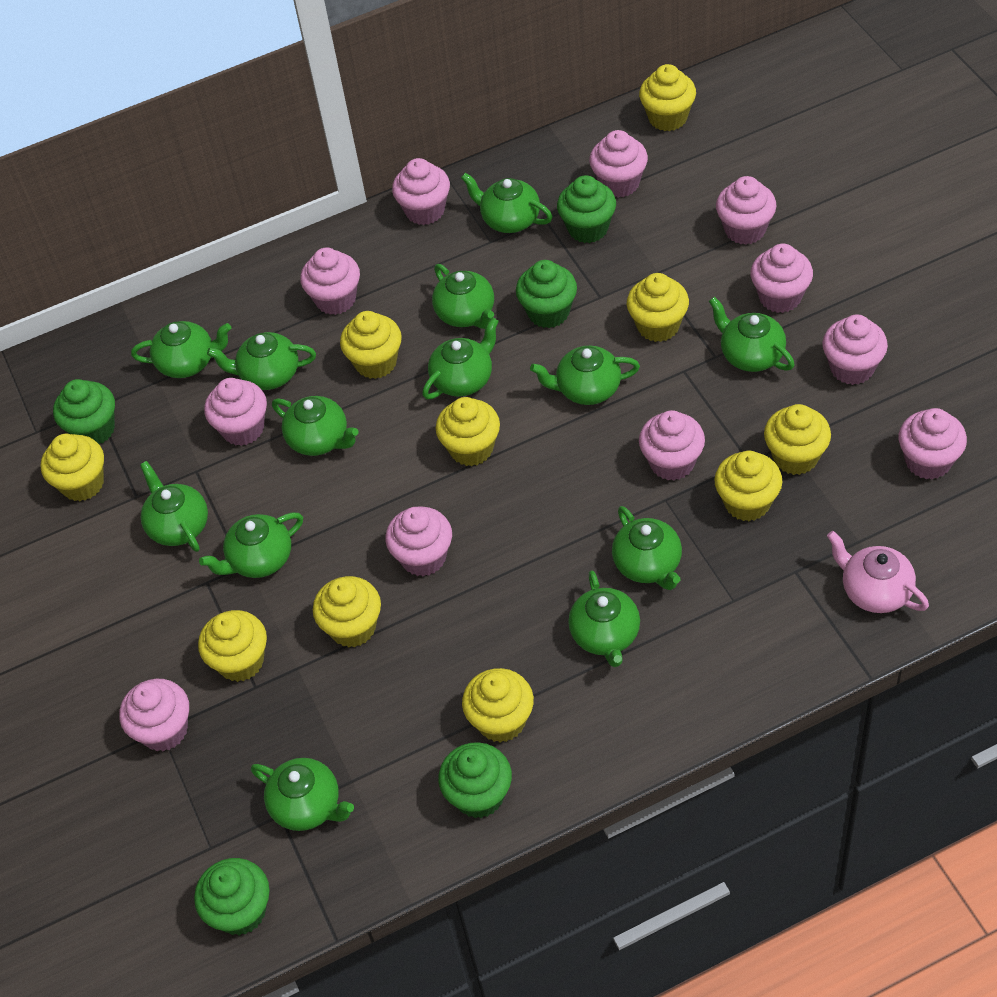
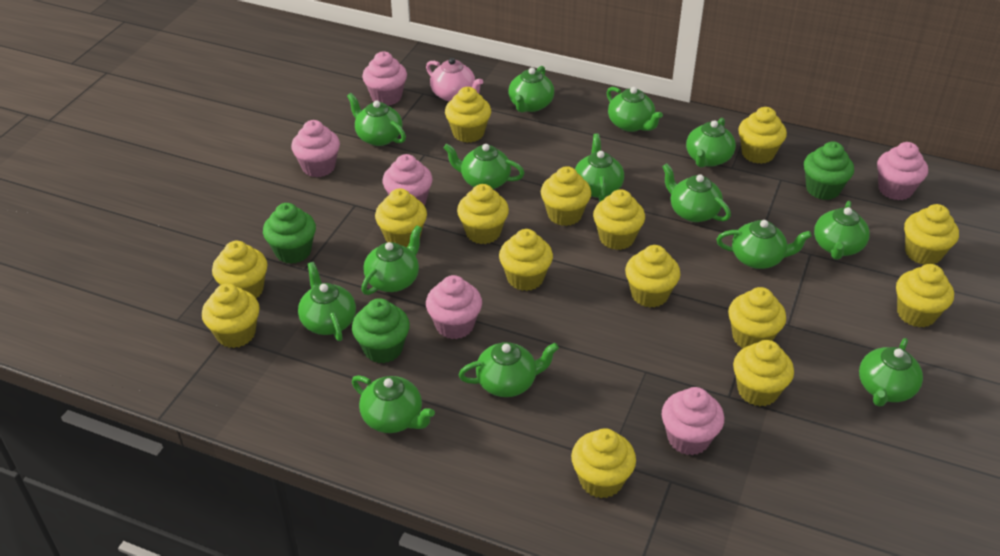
green cupcake: [53,379,115,444] [194,858,270,935] [438,742,512,818] [516,260,577,328] [557,175,616,243] = 5 -> [263,203,316,264] [352,298,410,363] [804,142,854,200] = 3
green teapot: [131,321,231,378] [140,461,208,552] [199,512,303,578] [207,332,316,390] [251,758,354,831] [272,396,358,456] [422,317,499,399] [432,264,494,329] [461,173,552,233] [530,346,640,405] [568,571,640,667] [612,506,682,590] [709,297,795,372] = 13 -> [298,262,356,341] [347,93,406,146] [352,375,435,433] [361,225,422,295] [444,144,524,189] [459,342,559,397] [508,66,554,112] [575,134,624,202] [607,87,663,132] [662,163,731,222] [686,118,736,168] [717,220,812,269] [814,201,870,260] [859,338,923,407] = 14
pink cupcake: [119,679,189,751] [204,378,267,446] [300,248,360,315] [385,507,452,576] [392,158,450,225] [589,130,648,198] [639,410,705,481] [716,176,776,245] [751,244,813,313] [822,314,888,385] [899,408,967,479] = 11 -> [291,120,340,177] [362,51,407,106] [382,154,433,205] [426,275,482,339] [662,387,724,455] [877,142,928,200] = 6
yellow cupcake: [41,434,104,501] [198,610,267,682] [313,576,381,647] [340,311,402,379] [436,397,500,466] [462,668,534,742] [627,273,689,342] [639,64,696,131] [714,451,782,521] [764,404,831,475] = 10 -> [202,284,260,348] [212,241,267,299] [375,189,427,247] [445,87,491,143] [457,184,509,244] [499,229,553,291] [541,166,591,226] [571,428,636,498] [593,189,645,250] [625,245,680,308] [728,287,786,348] [733,340,794,406] [738,107,787,164] [896,264,954,327] [904,204,959,265] = 15

